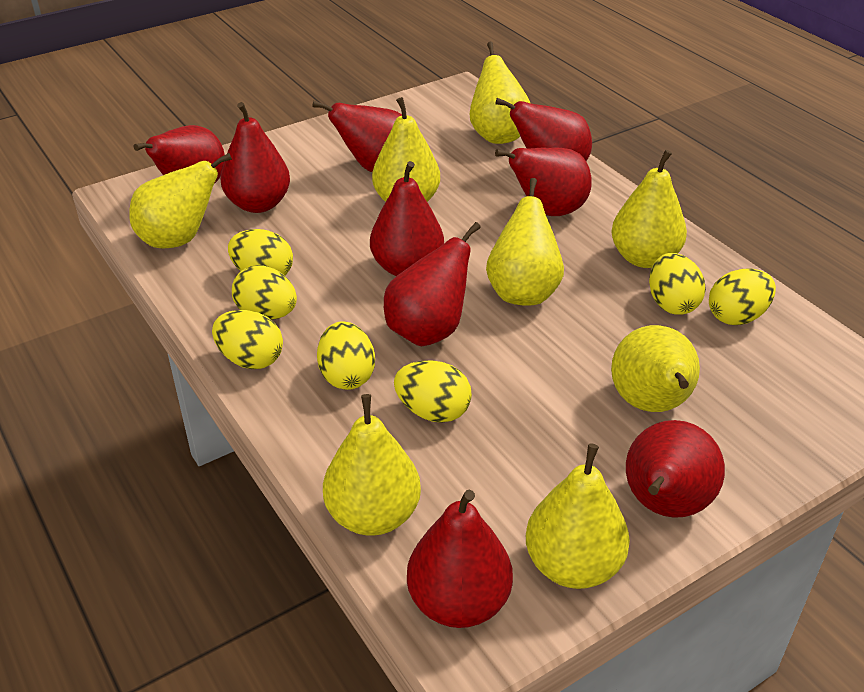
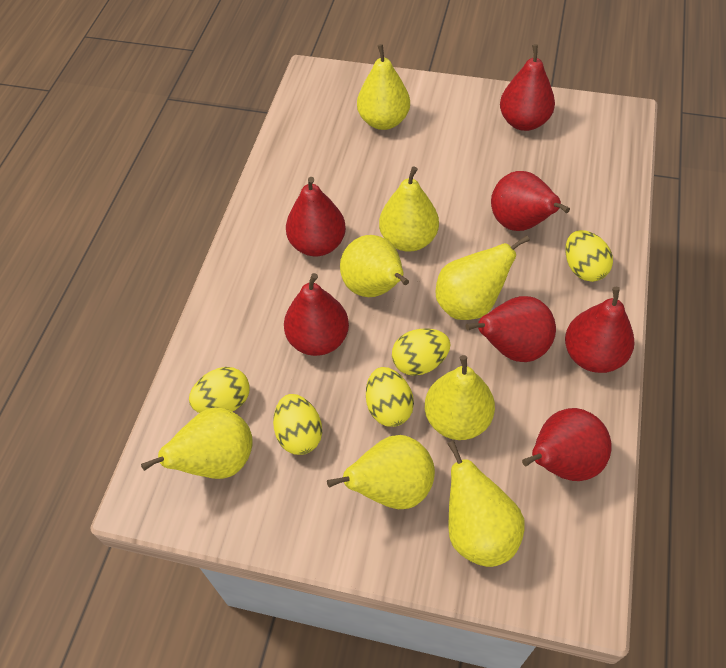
red pear: [134,125,225,184] [221,102,290,213] [312,101,402,172] [370,161,444,276] [384,222,481,346] [407,490,513,628] [495,98,592,161] [495,147,592,216] [626,420,725,518] = 9 -> [284,273,349,356] [286,177,346,256] [466,296,556,362] [491,171,570,231] [500,44,555,131] [522,408,611,481] [565,287,635,373] = 7
yellow egg: [212,310,283,369] [228,229,293,276] [232,265,297,320] [317,321,375,390] [394,360,472,423] [649,253,706,314] [709,268,776,325] = 7 -> [189,367,250,413] [273,394,322,455] [366,367,414,427] [392,329,451,376] [565,230,613,282] = 5

